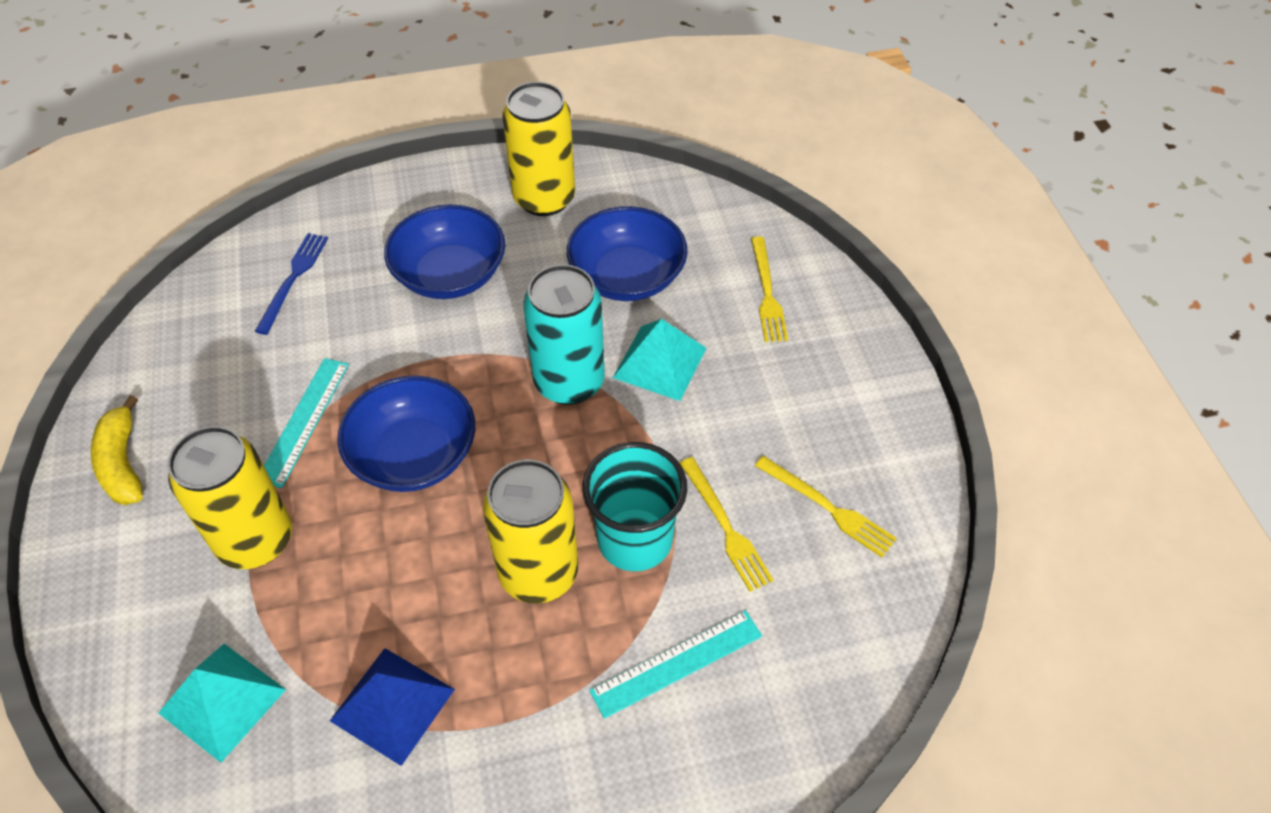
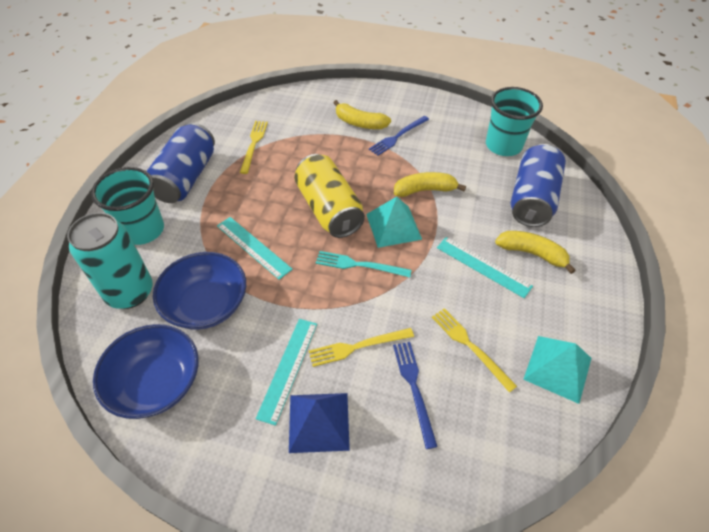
blue bowl: [337,376,475,492] [384,204,505,299] [567,206,688,301] = 3 -> [93,324,199,419] [153,252,246,330] = 2
blue can: none = 0 -> [147,122,215,203] [511,144,566,227] = 2
blue fork: [255,233,328,335] = 1 -> [369,116,429,156] [393,342,438,449] = 2
turquoise cup: [582,442,688,571] = 1 -> [91,167,164,245] [486,87,543,156] = 2
turquoise fork: none = 0 -> [316,251,412,277] = 1
turquoise ruler: [264,358,349,488] [589,610,762,719] = 2 -> [217,217,293,280] [256,319,317,426] [437,237,533,298] = 3
yellow banana: [91,395,143,505] = 1 -> [333,100,391,129] [394,172,466,197] [495,231,576,274] = 3
yellow can: [168,426,292,569] [483,460,578,603] [503,82,575,216] = 3 -> [294,154,365,238] = 1

